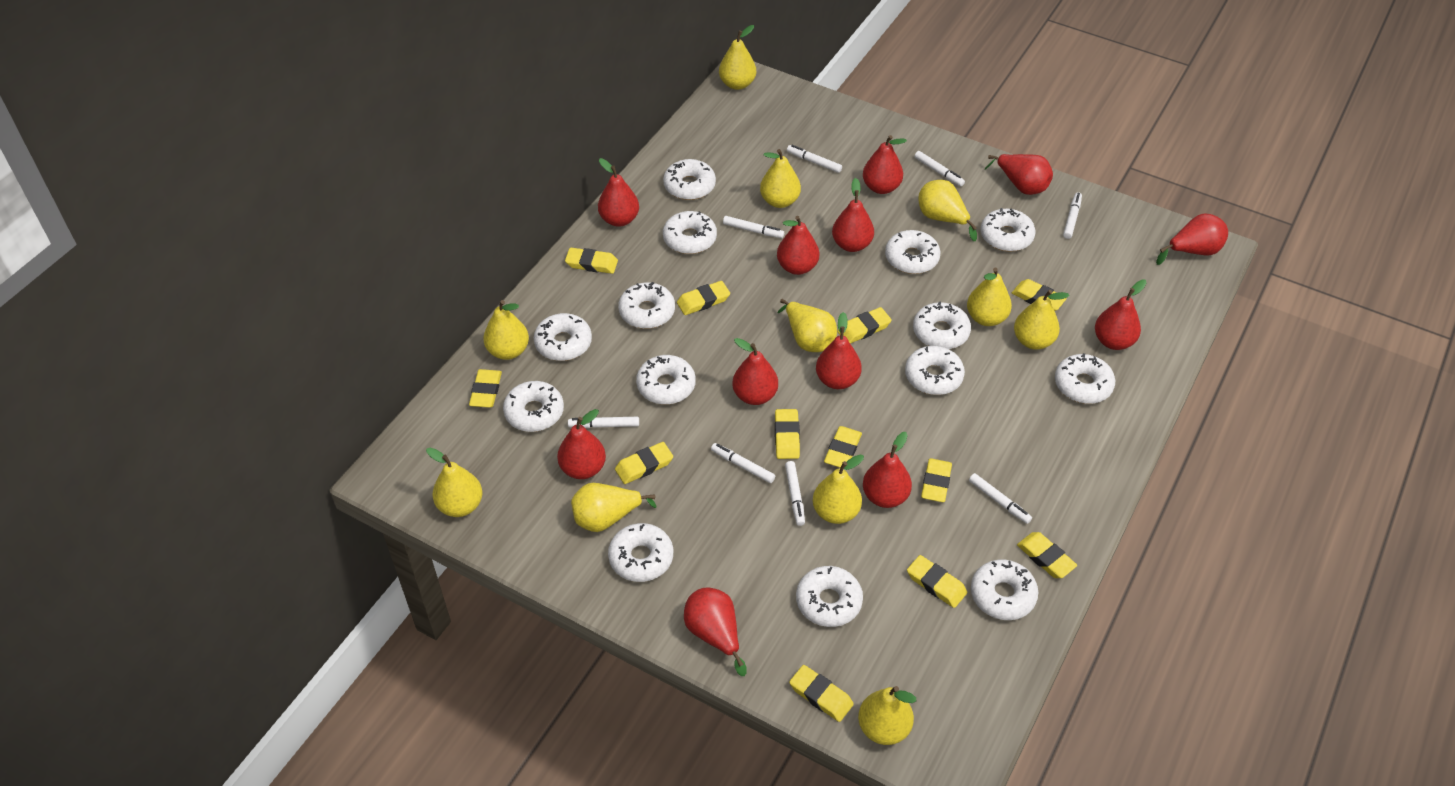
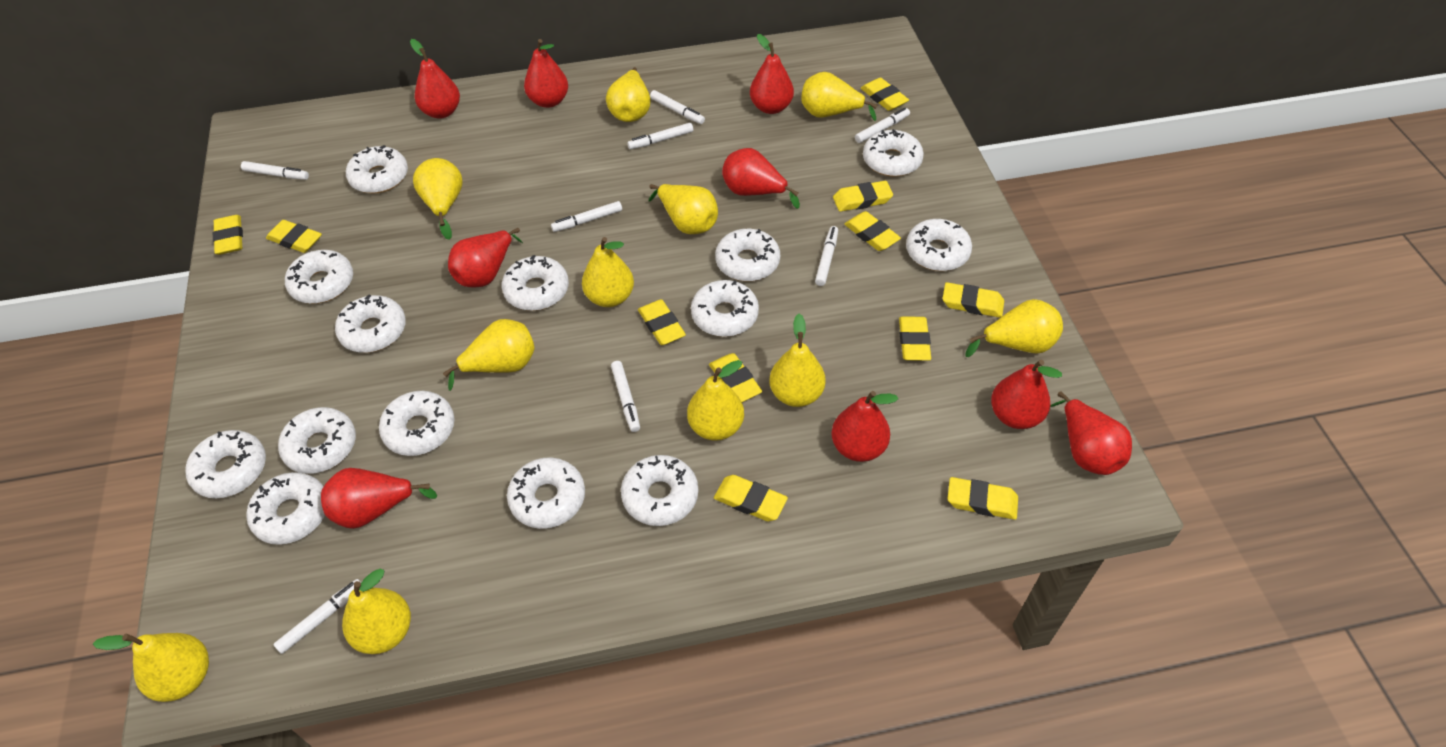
red pear: [557,409,606,479] [598,158,639,227] [684,588,747,676] [732,338,778,405] [777,216,819,275] [816,312,862,389] [832,178,874,252] [863,135,907,194] [863,432,912,508] [984,154,1053,195] [1095,280,1146,350] [1156,213,1228,265] = 12 -> [321,468,437,529] [410,39,460,119] [448,228,523,288] [524,39,568,108] [722,148,800,209] [750,34,794,114] [831,391,899,462] [991,360,1062,429] [1050,391,1132,475] = 9
yellow eraser: [469,369,502,408] [565,248,618,274] [615,442,673,484] [677,281,730,315] [775,409,800,459] [789,665,854,722] [824,426,862,468] [837,307,892,344] [907,555,967,608] [921,458,952,502] [1012,279,1067,311] [1017,532,1077,578] = 12 -> [213,215,243,255] [266,220,322,253] [638,299,686,345] [709,353,762,402] [714,475,788,521] [833,181,893,212] [844,211,901,251] [861,78,909,111] [899,316,931,361] [942,282,1004,318] [948,477,1018,520] = 11

